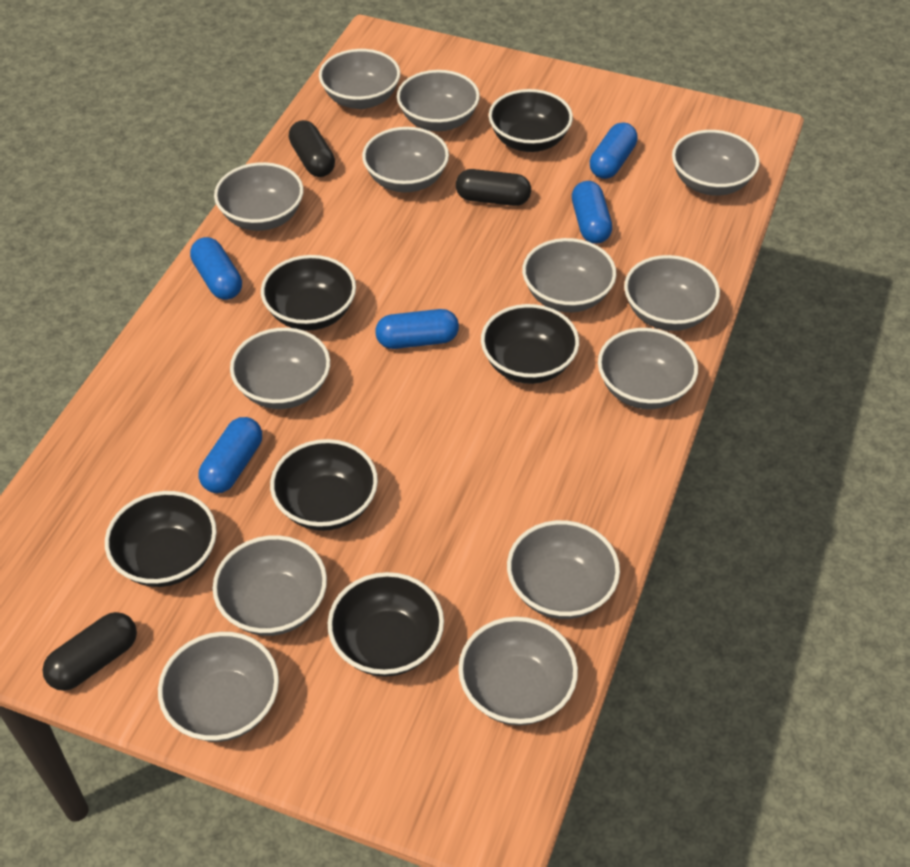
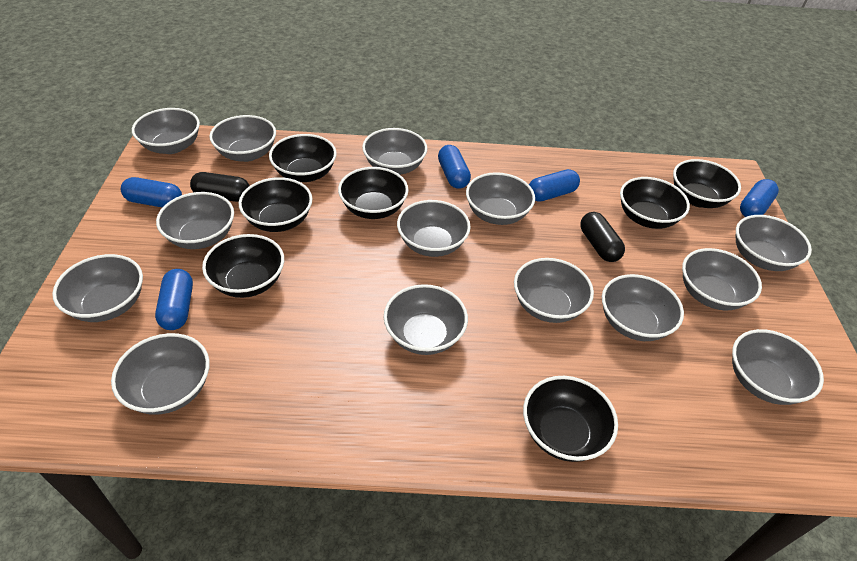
black bowl: [105,491,217,587] [261,255,356,331] [270,439,378,531] [328,572,444,677] [481,304,579,384] [489,89,573,152] = 6 -> [202,234,284,298] [239,177,312,232] [269,134,337,182] [338,167,409,219] [523,376,618,462] [620,177,690,229] [673,159,741,208] = 7
black capsule: [43,612,137,691] [289,120,335,177] [456,169,531,206] = 3 -> [190,172,250,202] [580,212,625,262] = 2
grey bowl: [158,632,279,742] [213,535,327,636] [214,162,304,231] [230,328,330,409] [319,49,400,109] [362,127,449,192] [397,70,480,131] [458,617,578,726] [507,520,620,619] [522,238,617,312] [598,328,698,409] [624,255,720,331] [672,130,760,195] = 13 -> [52,254,143,322] [111,333,210,415] [132,108,200,154] [156,192,234,249] [209,115,276,162] [362,128,427,175] [384,284,468,355] [397,200,471,257] [466,172,535,225] [514,258,594,323] [602,274,684,341] [682,248,762,310] [732,329,824,405] [736,215,812,271] = 14

